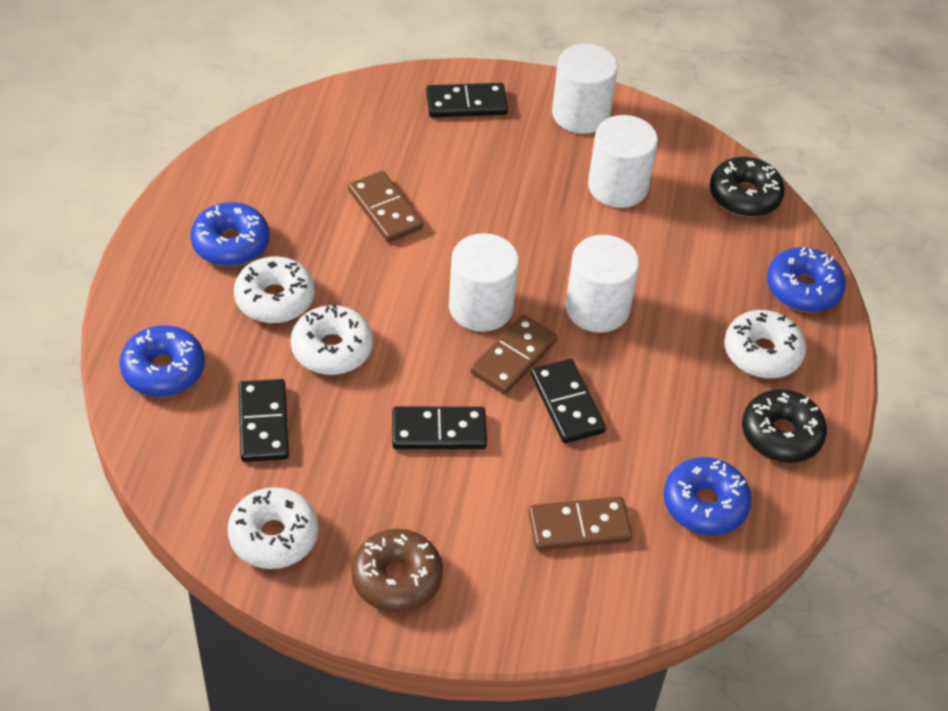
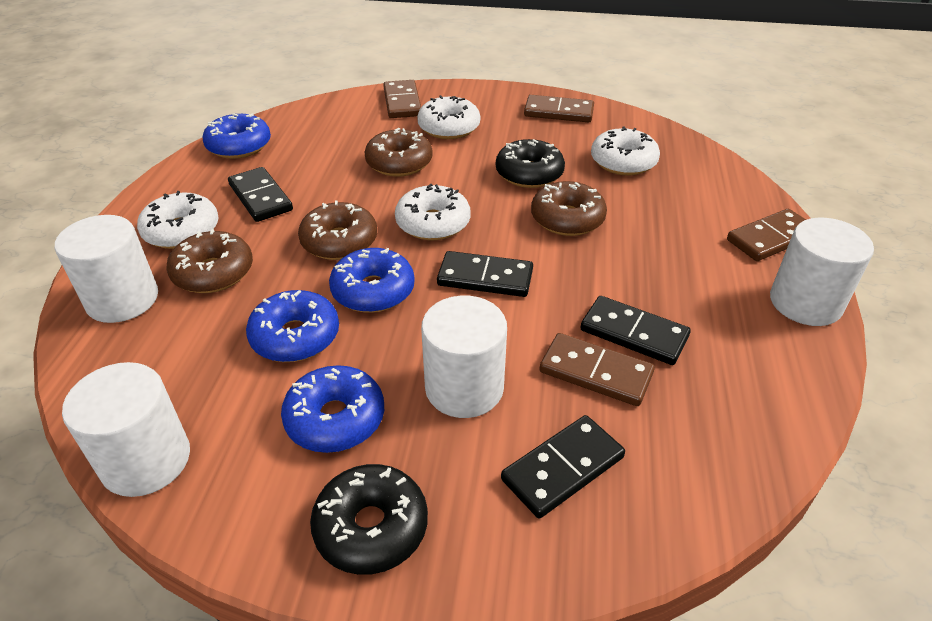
brown domino: [348,171,423,242] [470,315,557,394] [528,497,632,551] = 3 -> [383,80,421,118] [524,95,594,123] [539,333,655,406] [727,209,806,261] = 4
brown donut: [351,529,443,613] = 1 -> [166,229,253,293] [298,200,377,260] [365,128,433,177] [531,181,607,236] = 4

